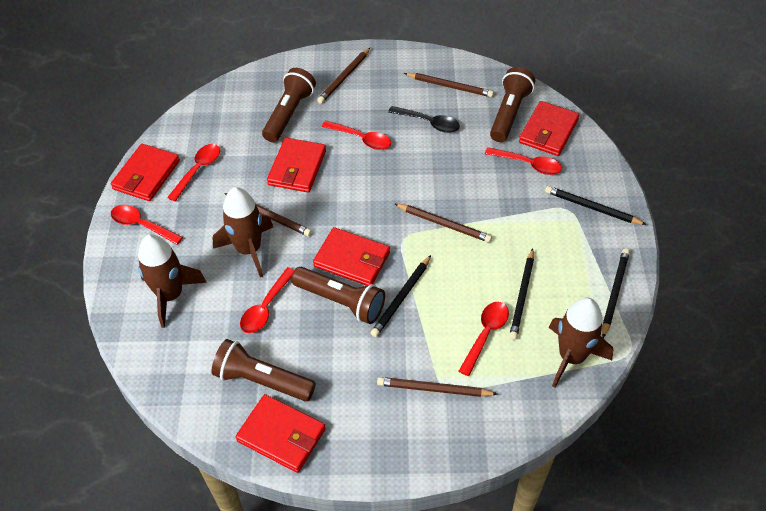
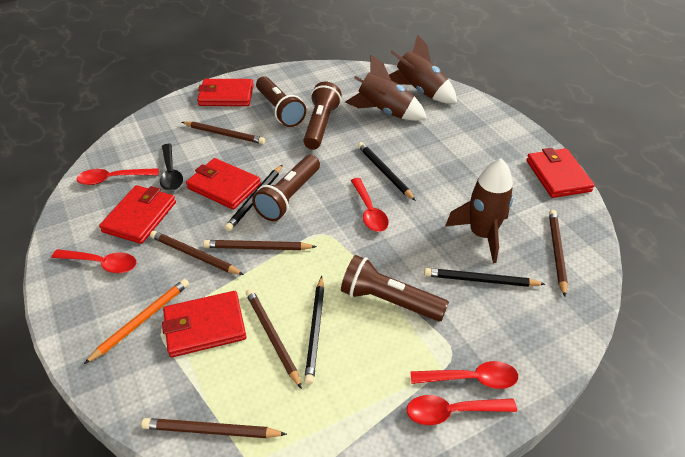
brown pencil: [224,193,312,236] [317,47,371,104] [377,377,497,397] [395,204,492,243] [404,73,494,97] = 5 -> [142,418,287,438] [150,231,244,275] [182,121,265,144] [203,240,317,250] [246,289,302,389] [549,210,568,297] = 6
orange pencil: none = 0 -> [84,279,189,364] = 1
red spoon: [111,205,183,245] [167,144,220,201] [240,267,294,333] [322,120,391,150] [459,302,509,376] [485,147,562,175] = 6 -> [52,249,137,273] [76,168,159,185] [351,178,389,232] [407,395,517,425] [410,361,518,389] = 5

